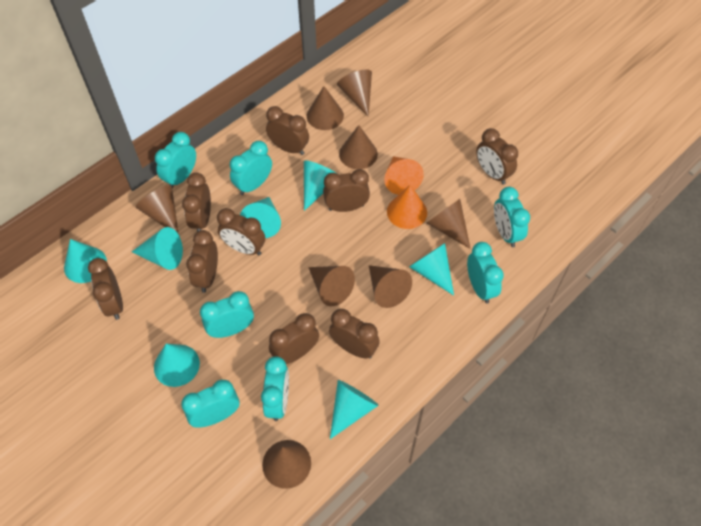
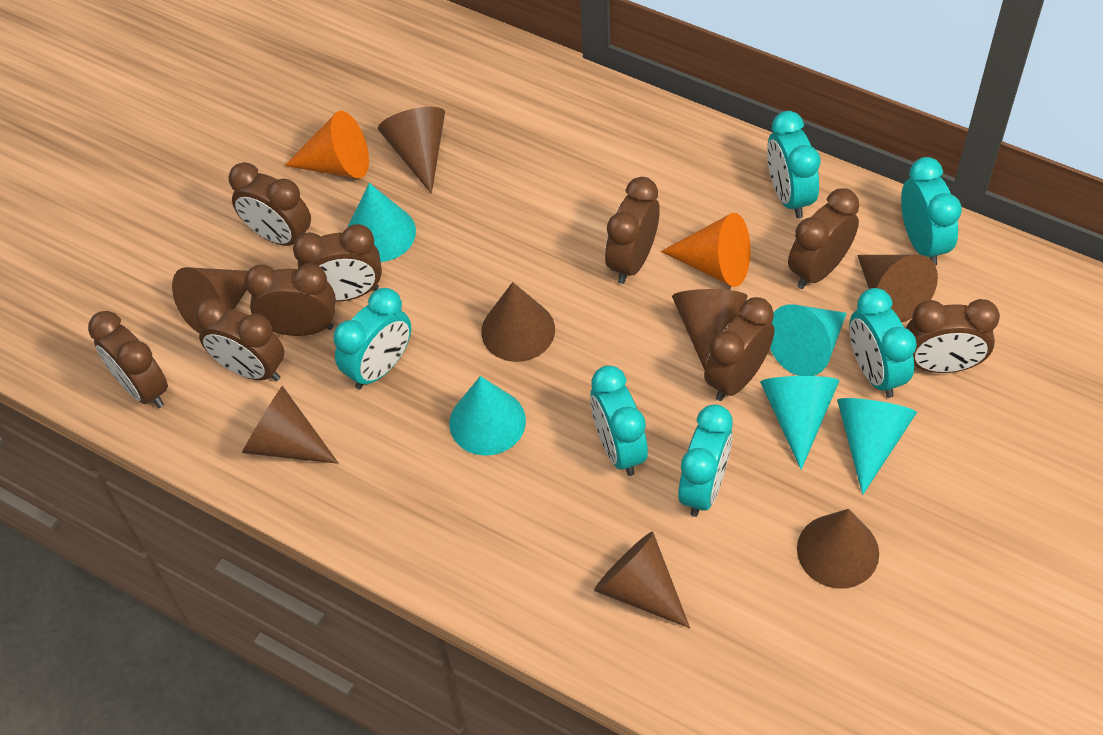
turquoise clock: [155,132,196,189] [181,380,239,428] [200,291,254,338] [230,141,272,195] [261,356,289,421] [467,242,504,303] [494,187,530,247] = 7 -> [333,288,411,390] [590,365,648,476] [678,404,733,517] [767,111,821,218] [849,288,917,398] [901,157,962,266] = 6
turquoise cone: [64,239,107,283] [132,227,183,270] [154,344,200,387] [240,197,281,238] [304,160,336,211] [330,380,379,439] [409,243,454,296] = 7 -> [348,183,416,262] [449,376,526,456] [760,376,839,470] [770,304,847,376] [837,398,917,495] = 5

